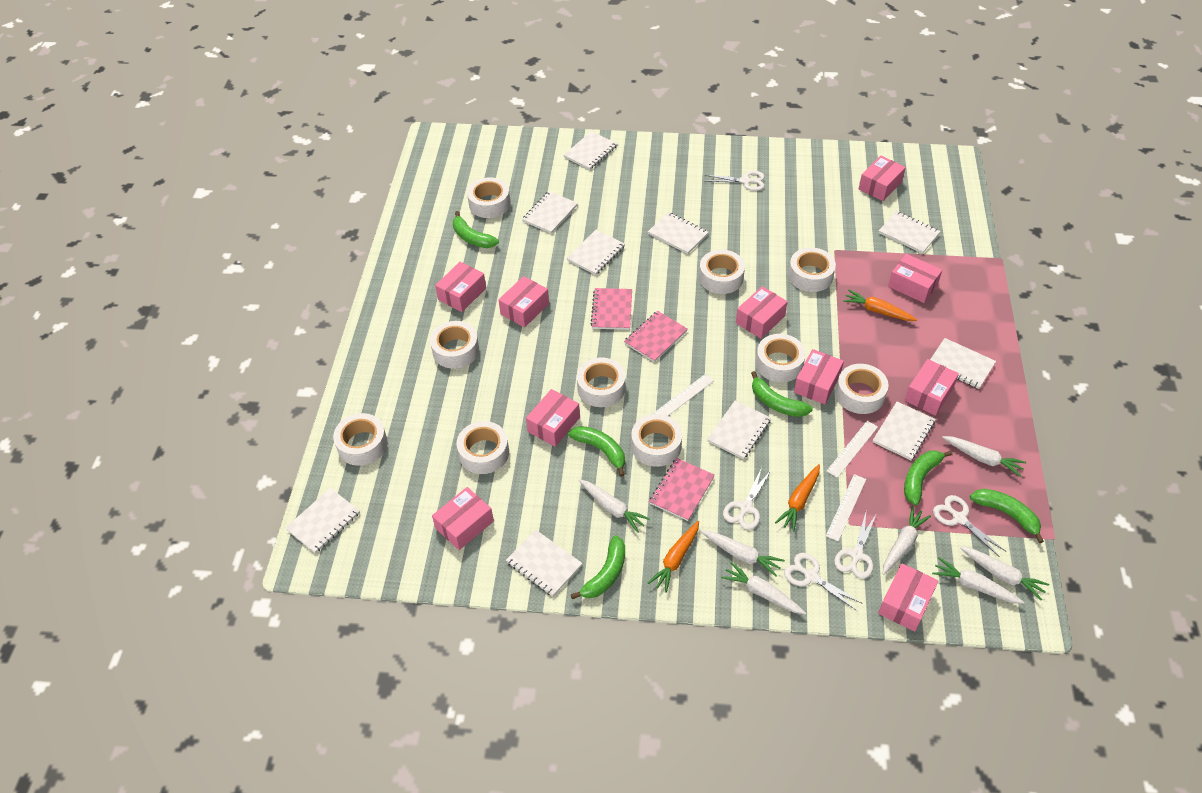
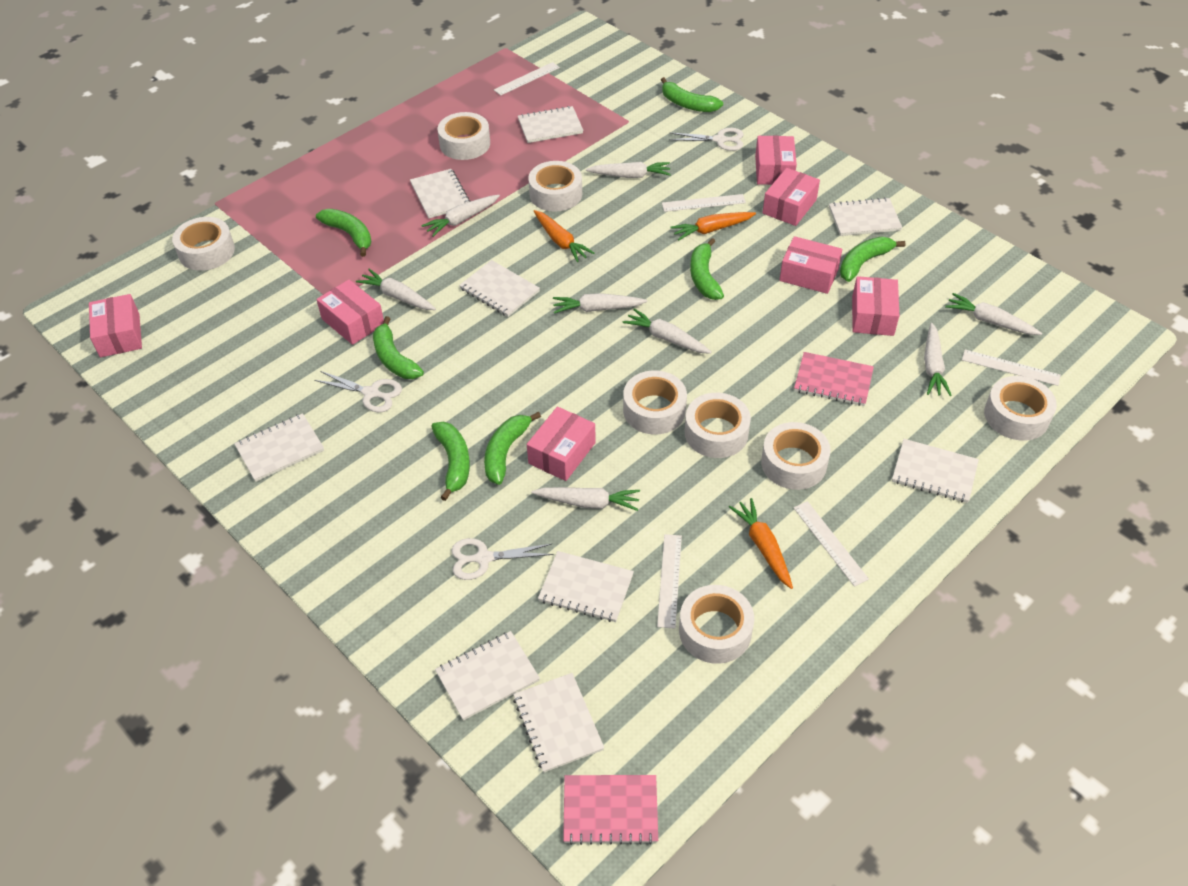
green banana: [453,211,499,248] [568,426,625,477] [571,535,625,599] [751,371,813,417] [904,450,953,505] [970,489,1044,543] = 6 -> [316,209,371,257] [373,316,424,379] [431,422,470,501] [484,412,541,485] [661,77,723,112] [690,238,724,300] [840,237,906,282] = 7
pink box: [432,487,494,550] [435,262,486,312] [498,276,549,328] [526,389,580,447] [736,286,788,339] [794,349,844,404] [859,156,906,201] [878,563,938,632] [888,254,942,303] [905,359,959,416] = 10 -> [89,294,142,357] [316,280,384,345] [527,407,596,481] [755,136,797,185] [763,168,820,226] [779,236,842,294] [852,276,899,336] = 7
pink notebook: [591,288,632,330] [624,311,687,362] [649,458,715,521] = 3 -> [563,775,658,845] [794,352,874,406] = 2
white carrot: [579,479,650,533] [701,530,785,577] [721,562,806,615] [883,506,931,575] [932,557,1025,604] [942,436,1026,477] [960,547,1049,600] = 7 -> [356,269,436,310] [421,195,500,237] [532,487,640,511] [553,293,647,314] [586,162,671,178] [623,309,712,354] [924,323,952,396] [945,293,1042,335] = 8
white notebook: [285,488,360,554] [506,530,582,597] [522,191,578,234] [564,131,618,170] [566,230,625,275] [648,212,708,254] [707,401,771,459] [873,402,936,460] [879,211,940,254] [930,338,996,389] = 10 -> [234,413,324,482] [410,169,470,218] [435,631,540,721] [459,260,540,317] [513,673,604,773] [518,106,583,143] [538,551,634,622] [829,197,902,236] [892,439,979,503] = 9
white ruler: [653,374,714,416] [826,421,878,478] [826,474,866,541] = 3 -> [494,62,560,95] [657,534,682,629] [662,194,746,212] [794,501,869,587] [962,349,1061,386] = 5
white scissors: [704,171,765,191] [723,467,772,530] [784,553,863,611] [834,513,877,579] [933,495,1007,557] = 5 -> [314,371,402,412] [451,538,554,580] [669,128,744,151] = 3
white tape: [333,413,388,466] [430,321,479,369] [456,421,509,474] [467,177,510,218] [577,357,626,407] [631,414,682,467] [699,250,745,294] [756,334,806,382] [788,248,836,292] [836,364,888,414] = 10 -> [172,217,235,271] [438,112,490,160] [528,161,582,212] [623,371,687,434] [679,585,754,664] [685,393,751,458] [761,422,831,490] [984,376,1057,441] = 8

